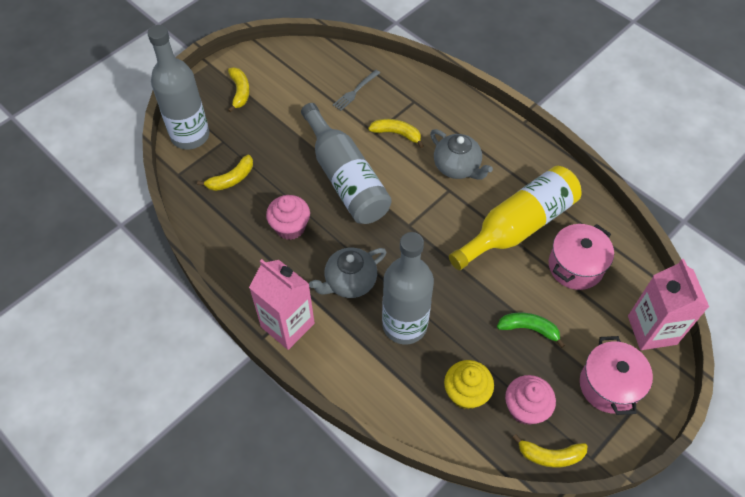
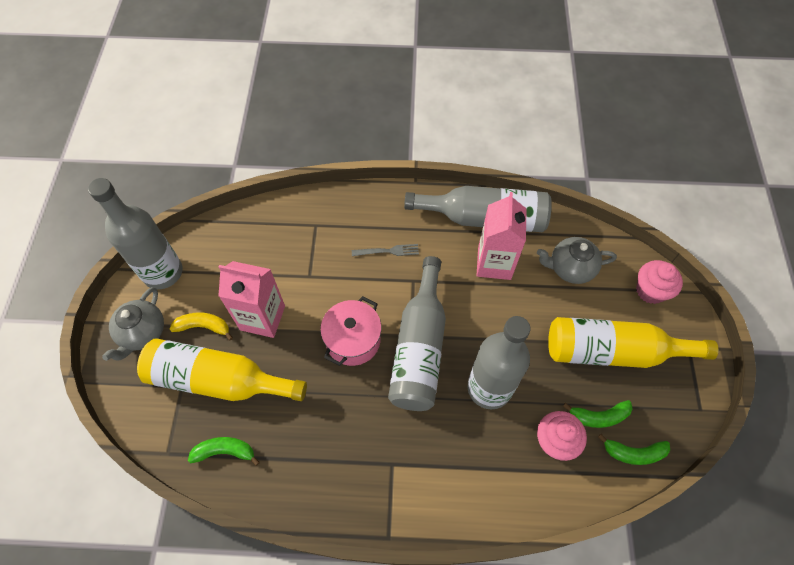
green banana: [497,313,565,348] = 1 -> [188,437,260,466] [563,400,632,428] [598,434,670,465] = 3
grey bottle: [148,25,209,150] [301,103,392,224] [382,232,434,344] = 3 -> [88,178,183,289] [388,256,446,411] [404,186,552,232] [468,316,530,409] = 4
pink pot: [549,224,614,290] [580,336,653,415] = 2 -> [320,296,382,366] = 1
yellow banana: [197,154,253,191] [228,67,250,113] [368,119,424,148] [512,434,587,468] = 4 -> [170,312,233,341] = 1
yellow bottle: [449,166,581,270] = 1 -> [137,338,307,401] [548,317,719,368] = 2
yellow cupcake: [444,360,494,410] = 1 -> none = 0

